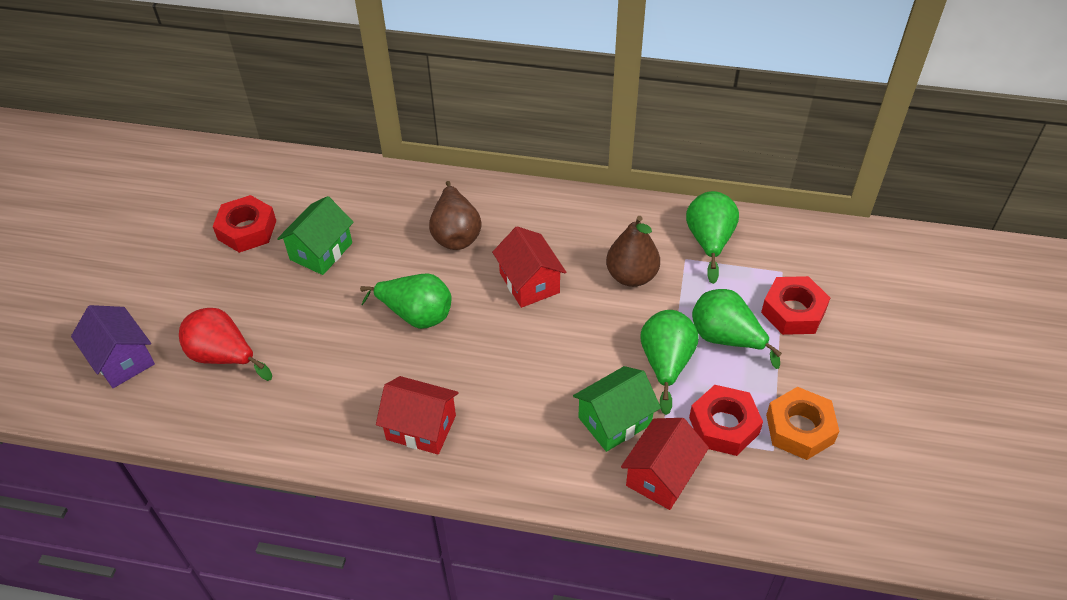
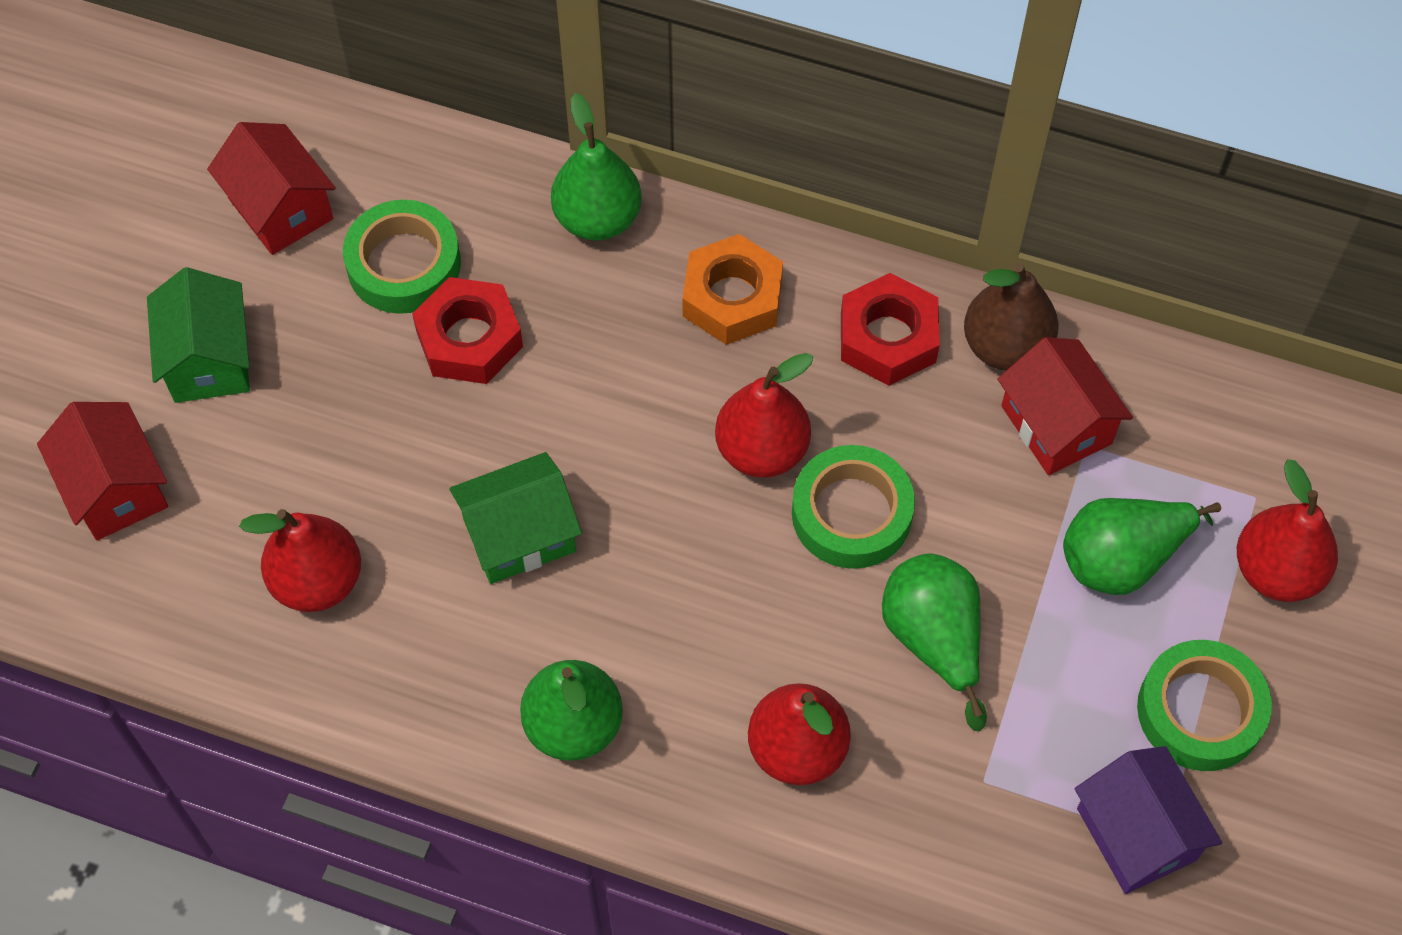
brown pear: [429,181,482,250] [606,216,660,287] = 2 -> [964,263,1059,371] = 1
green tape: none = 0 -> [343,200,461,314] [792,445,915,569] [1137,640,1272,771] = 3
red nut: [213,195,276,253] [689,385,763,456] [761,276,830,335] = 3 -> [412,277,523,384] [841,273,940,386] = 2
red pear: [179,308,272,381] = 1 -> [239,509,361,612] [715,353,813,478] [748,683,851,785] [1237,459,1338,602] = 4

